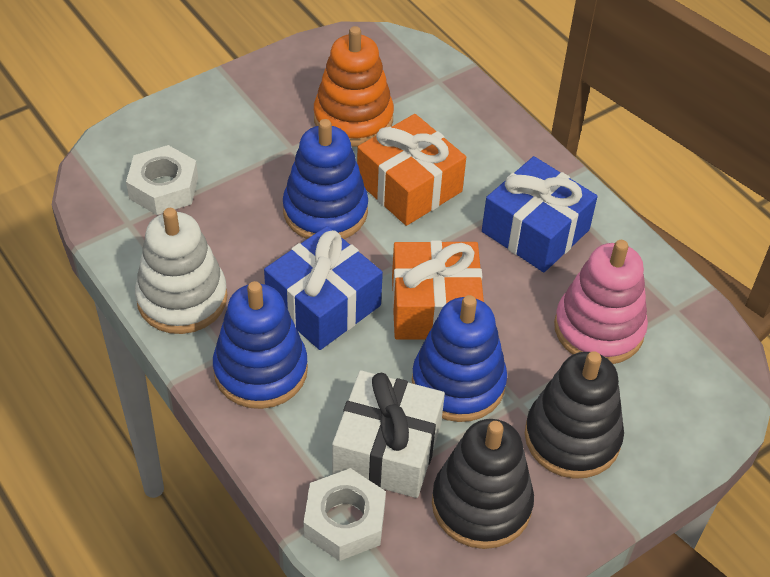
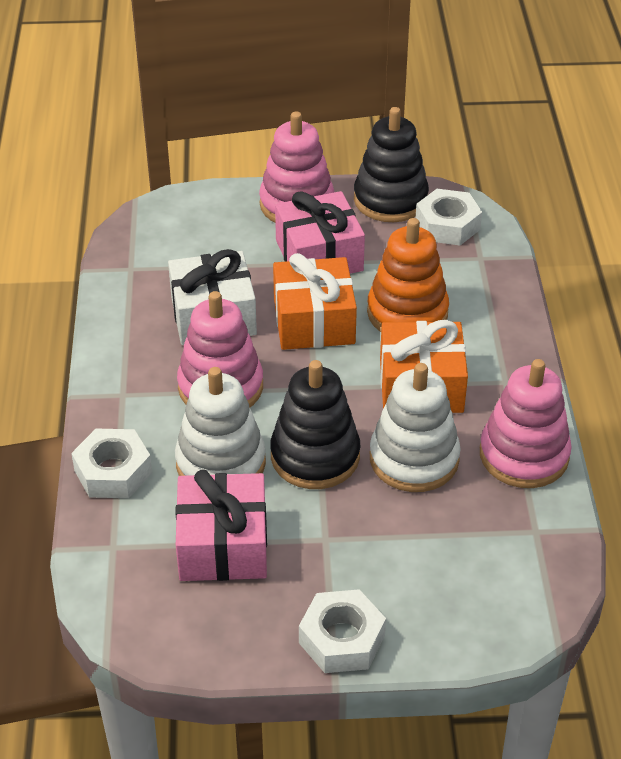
blue gift: [264,226,383,350] [482,156,598,272] = 2 -> none = 0
blue stacking toy: [213,281,308,409] [283,119,368,239] [412,295,507,422] = 3 -> none = 0
pink gift: none = 0 -> [175,469,267,581] [275,191,365,274] = 2
pink stacking toy: [554,240,648,364] = 1 -> [177,291,263,407] [259,111,334,223] [480,359,572,488] = 3
white nut: [126,145,198,215] [304,468,386,561] = 2 -> [71,429,152,498] [299,589,386,673] [416,189,482,245] = 3
white stacking toy: [135,208,228,334] = 1 -> [175,367,266,476] [370,363,461,492] = 2

